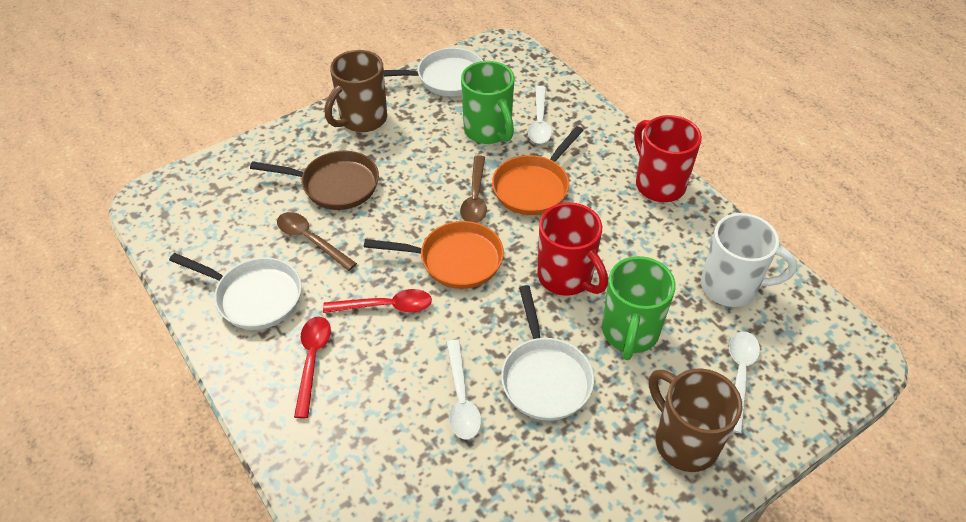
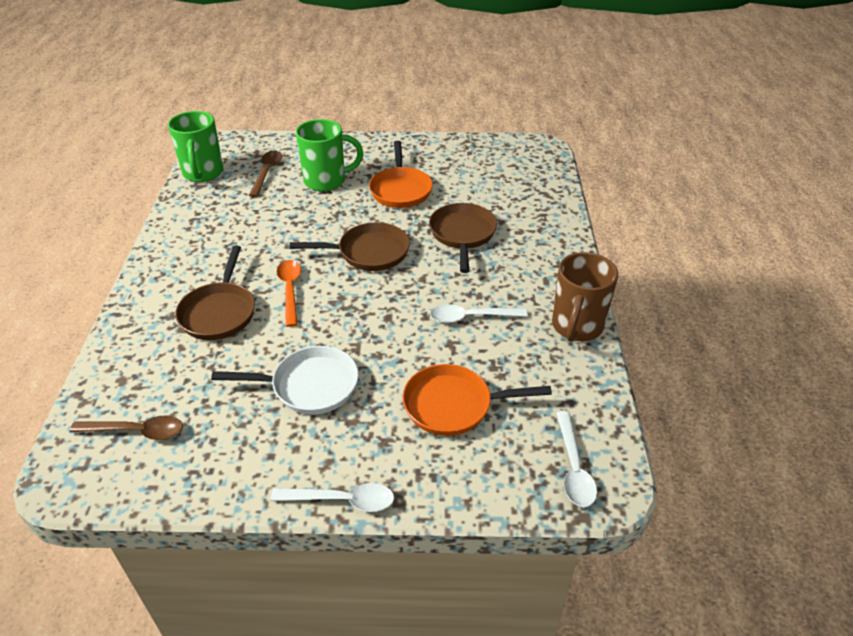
brown mug: [325,50,387,132] [649,368,742,472] = 2 -> [552,252,618,341] = 1
brown pan: [250,150,379,210] = 1 -> [175,246,255,340] [290,222,410,271] [429,203,497,273] = 3
orange spoon: none = 0 -> [277,260,301,327] = 1
red mug: [537,202,608,296] [634,115,702,202] = 2 -> none = 0
red spoon: [294,316,331,418] [323,289,432,313] = 2 -> none = 0
white mug: [701,213,797,307] = 1 -> none = 0
white pan: [169,253,302,330] [384,48,483,96] [501,285,594,421] = 3 -> [211,346,359,415] = 1

